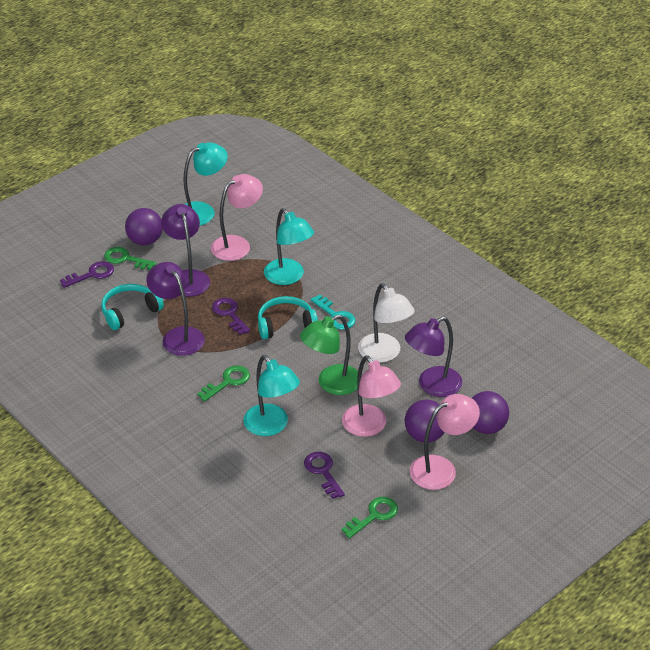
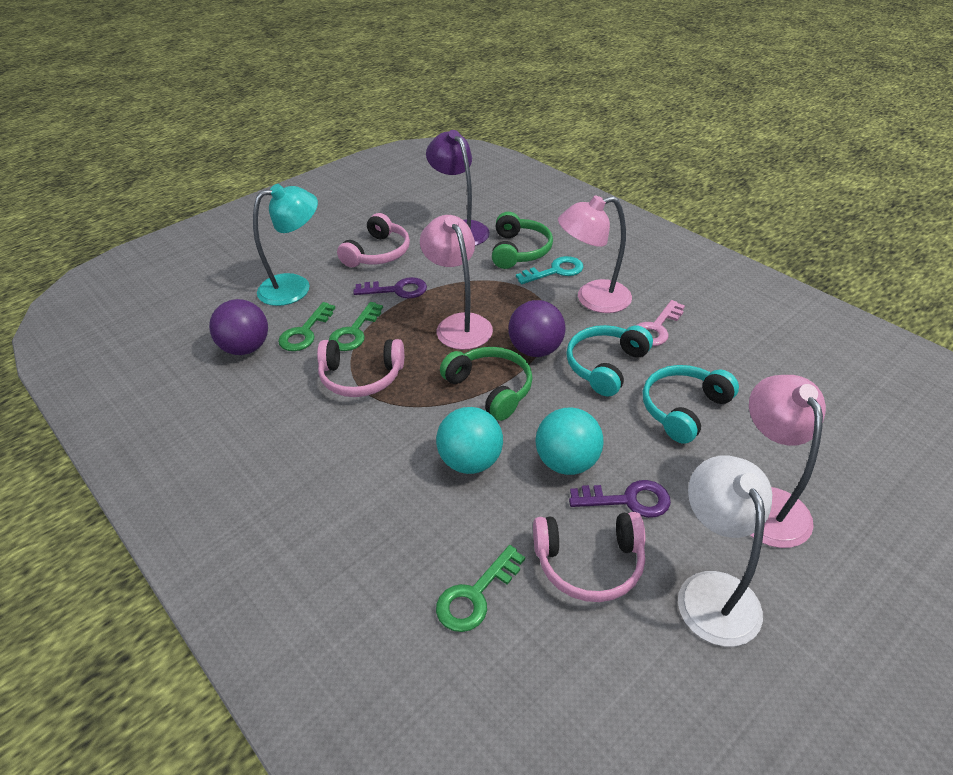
green headphones: none = 0 -> [440,347,533,421] [492,212,553,269] = 2
green lamp: [300,315,358,395] = 1 -> none = 0
pink headphones: none = 0 -> [317,339,404,397] [337,213,410,267] [533,512,645,602] = 3
pink key: none = 0 -> [635,300,685,346] = 1
purple ball: [125,208,163,245] [405,399,445,443] [472,391,509,434] = 3 -> [209,299,268,355] [508,300,565,357] = 2
purple key: [60,261,114,288] [212,298,250,335] [304,452,345,499] = 3 -> [353,277,427,298] [569,480,671,518] = 2
purple lamp: [146,262,205,356] [161,204,210,297] [405,316,462,397] = 3 -> [426,130,490,246] = 1
turquoise ball: none = 0 -> [436,407,503,474] [536,407,604,475] = 2
turquoise lamp: [183,142,228,226] [243,355,300,436] [264,208,314,285] = 3 -> [253,184,318,306] = 1

